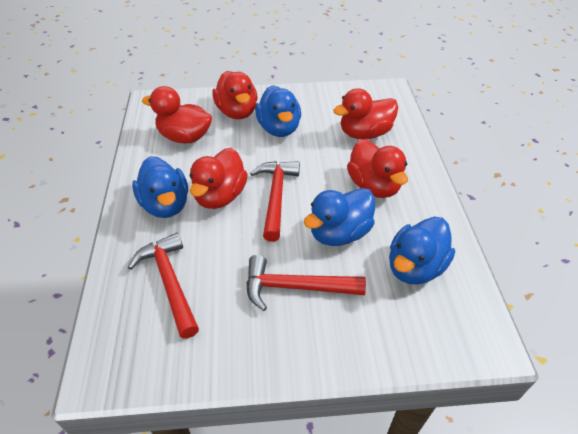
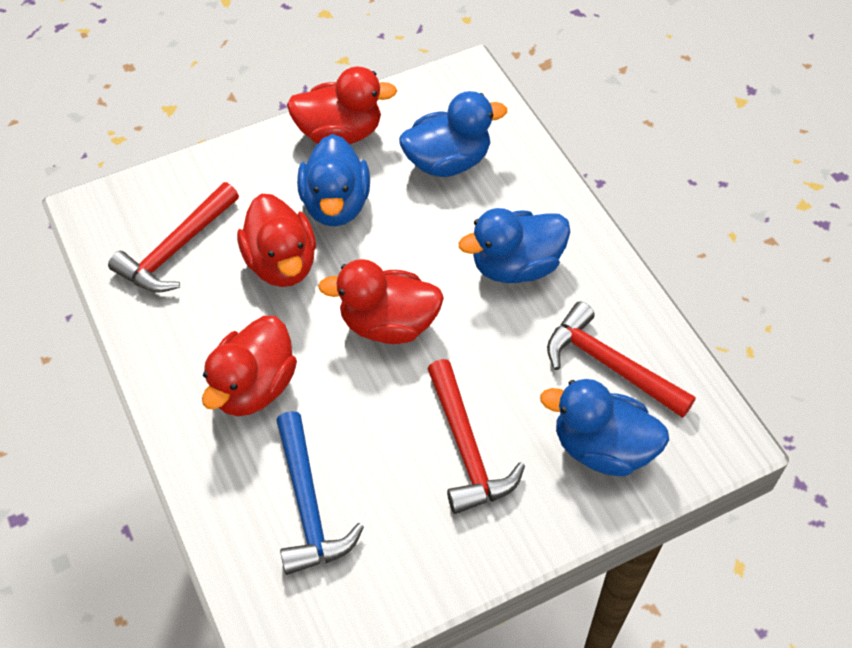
blue hammer: none = 0 -> [276,411,364,575] = 1
red duck: [142,86,212,144] [190,148,248,209] [212,71,258,119] [333,88,398,139] [347,139,408,198] = 5 -> [202,316,297,416] [237,193,316,287] [287,67,397,144] [318,259,444,344] = 4

